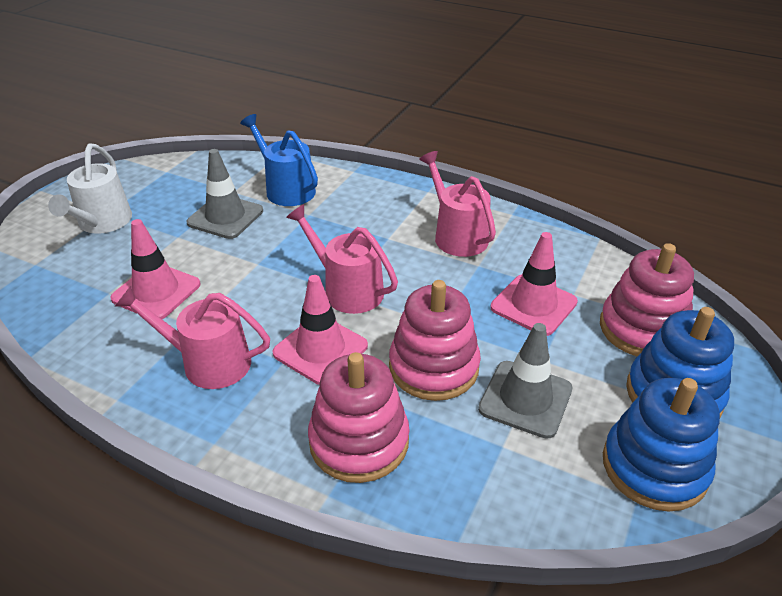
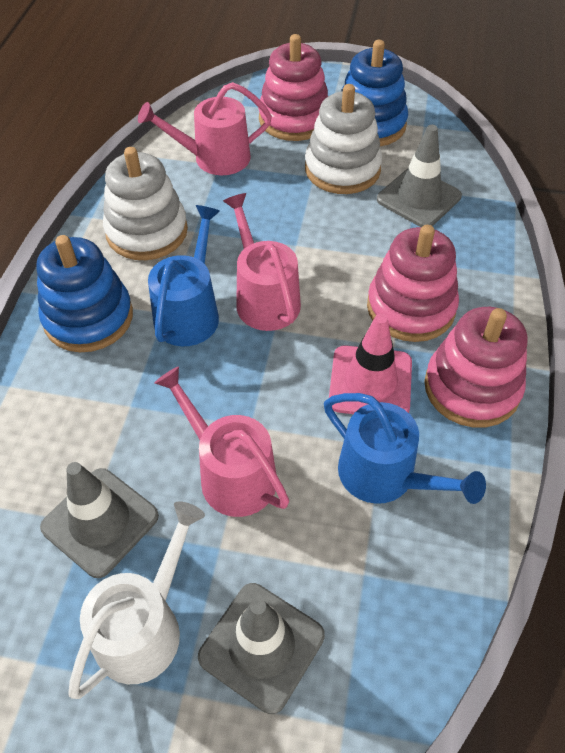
blue watering can: [240,114,318,206] = 1 -> [148,205,220,346] [324,393,486,504] = 2
grey traffic cone: [187,149,263,239] [478,323,572,439] = 2 -> [40,462,159,578] [198,583,325,714] [377,125,462,227] = 3
pink traffic cone: [110,219,201,319] [272,275,368,385] [491,232,578,336] = 3 -> [329,314,412,414] = 1
white stacking toy: none = 0 -> [103,147,188,260] [305,84,382,194] = 2

